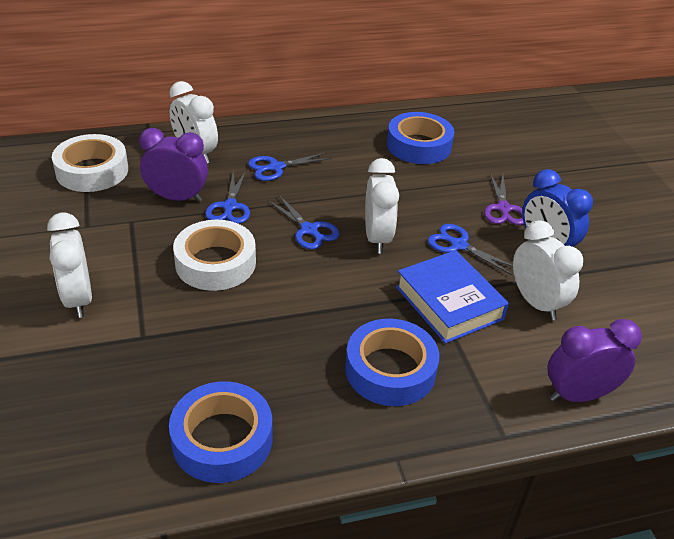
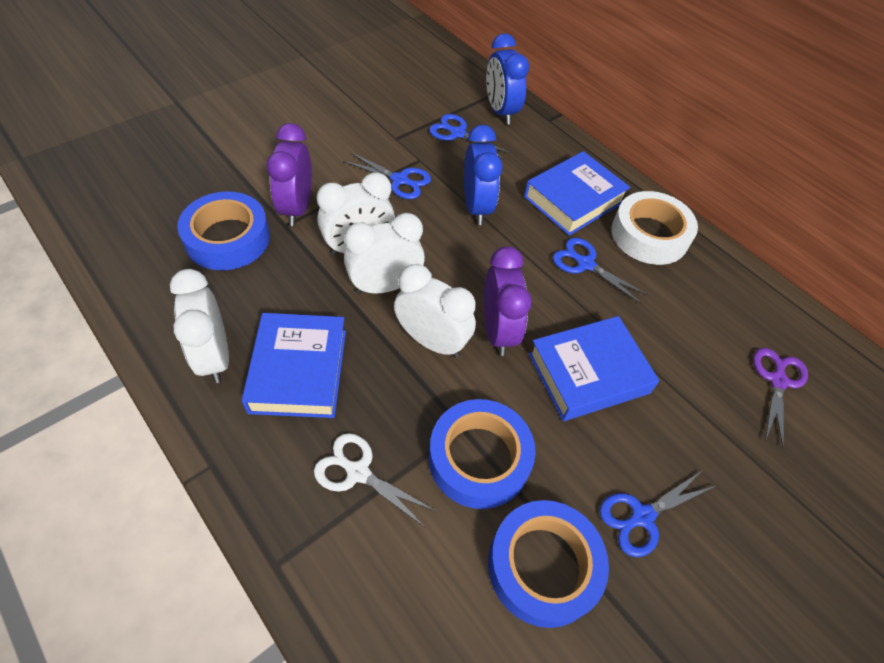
blue book: [396,250,509,344] = 1 -> [242,313,346,418] [524,151,630,236] [528,316,660,421] = 3
blue clock: [522,169,593,247] = 1 -> [464,125,503,225] [486,33,529,125] = 2
white scissors: none = 0 -> [314,433,436,528] = 1
white tape: [52,134,128,192] [173,220,256,291] = 2 -> [611,191,698,265] = 1

